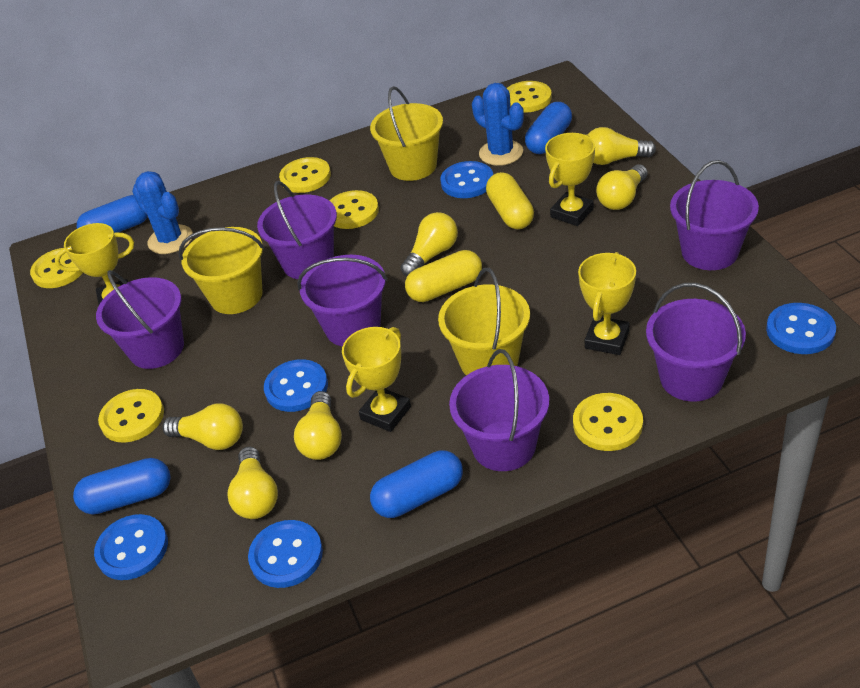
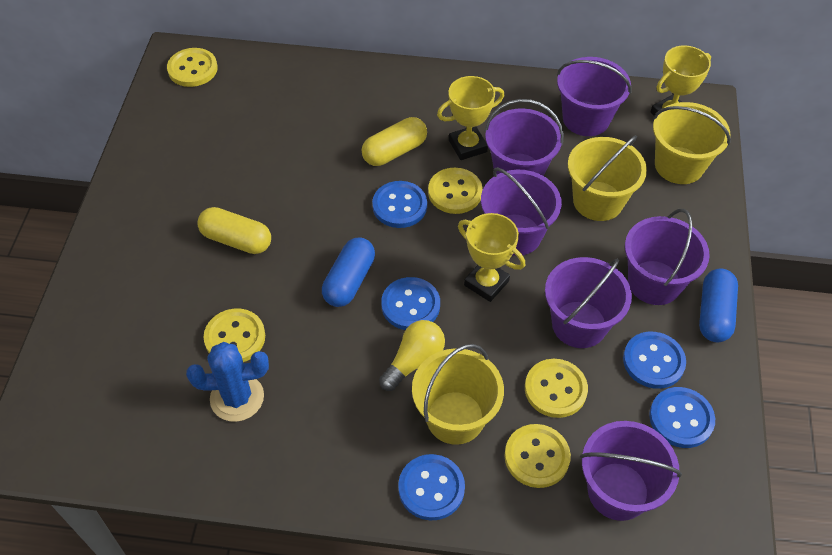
blue cactus: [132,171,193,254] [472,83,524,166] = 2 -> [186,342,269,422] = 1
blue capsule: [73,458,171,515] [77,195,148,233] [370,451,463,518] [525,102,572,154] = 4 -> [322,238,375,307] [699,268,738,342] = 2
yellow button: [30,248,83,288] [98,389,164,443] [279,157,331,193] [330,190,379,229] [507,81,552,113] [573,393,643,451] = 6 -> [167,48,218,87] [204,309,265,362] [428,168,483,214] [505,424,571,488] [525,359,588,418] = 5
yellow light bulb: [162,403,243,450] [227,447,278,519] [294,391,342,460] [401,212,458,276] [588,127,656,165] [596,164,648,210] = 6 -> [379,320,445,391] = 1
yellow trophy: [55,223,134,305] [342,327,411,432] [545,133,595,226] [578,252,636,355] = 4 -> [437,76,504,160] [458,213,525,302] [650,45,711,116] = 3

